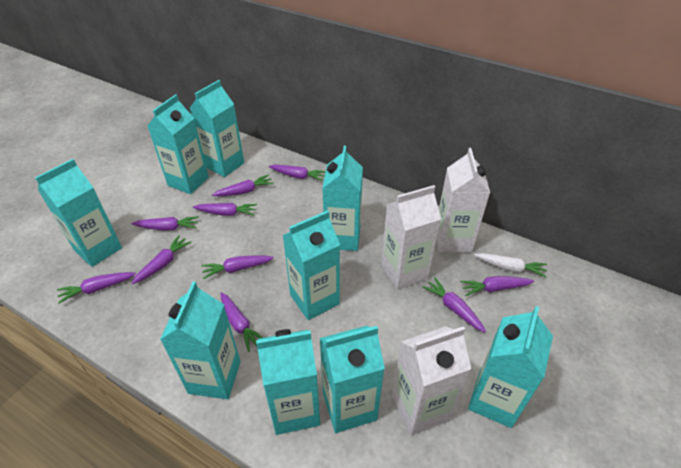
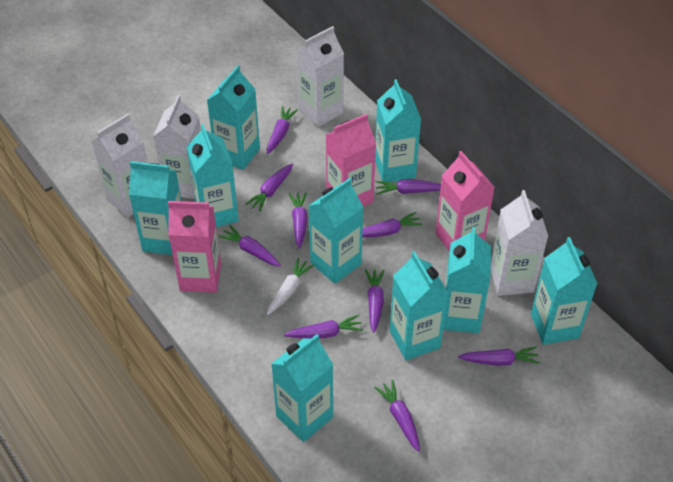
pink carton: none = 0 -> [168,201,221,293] [326,114,376,207] [435,151,495,252] = 3
white carton: [381,185,441,290] [392,326,471,436] [437,148,490,253] = 3 -> [91,114,148,218] [153,95,201,199] [296,26,344,127] [491,190,549,296] = 4

